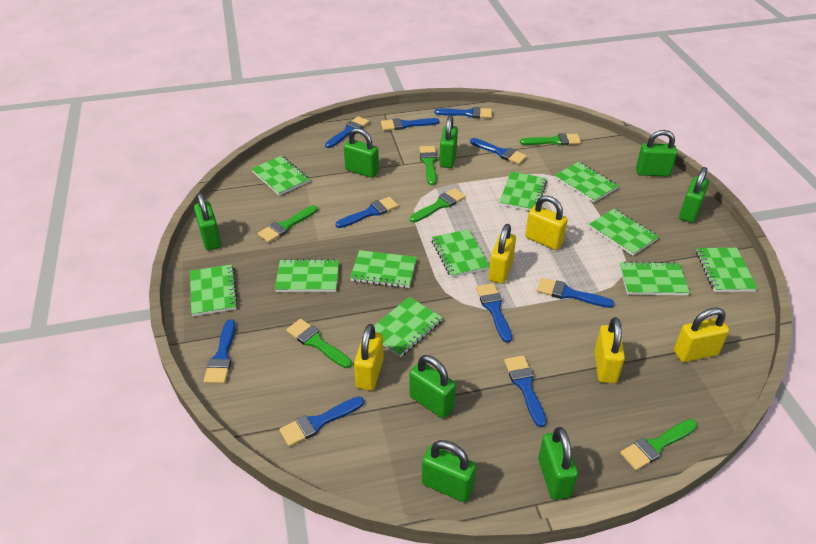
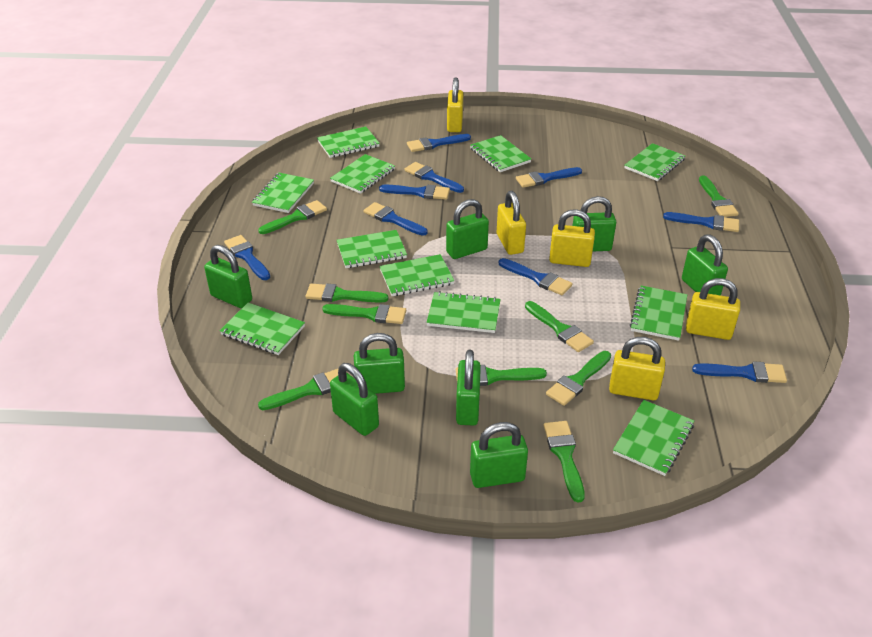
blue brush: [204,319,236,384] [279,397,364,447] [325,116,369,148] [336,197,398,228] [381,118,439,131] [435,107,492,118] [470,138,527,164] [476,283,512,343] [504,356,546,427] [537,278,614,308] = 10 -> [224,235,270,280] [363,202,428,236] [379,185,450,200] [404,162,464,193] [407,134,471,152] [499,258,572,295] [516,167,582,188] [663,212,739,232] [692,361,787,383] = 9
green brush: [258,205,318,243] [286,319,352,368] [410,188,466,223] [419,146,437,185] [520,133,581,145] [620,419,697,470] = 6 -> [258,200,327,234] [258,369,338,410] [306,284,388,303] [322,304,406,324] [456,365,547,386] [525,301,594,352] [544,421,585,503] [546,351,611,406] [699,175,739,217] = 9

